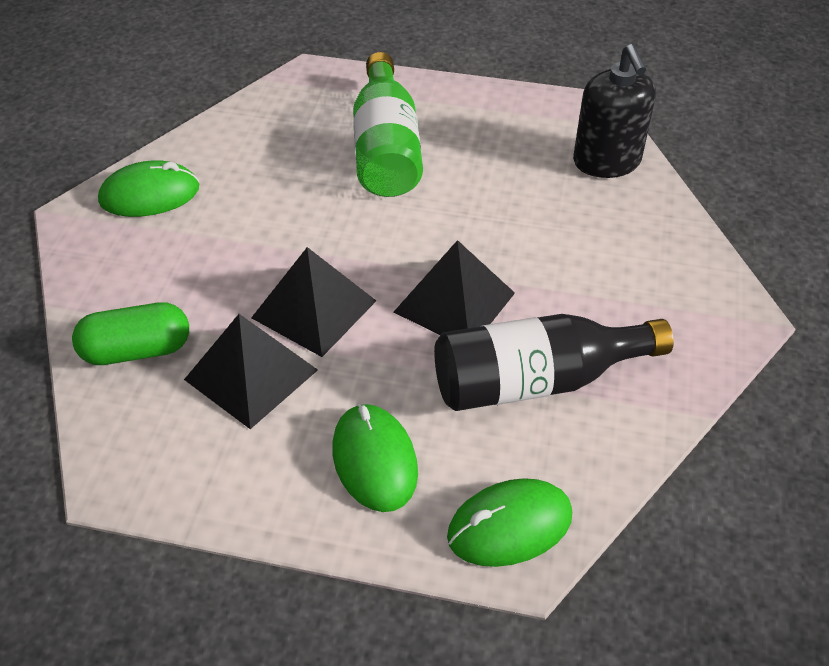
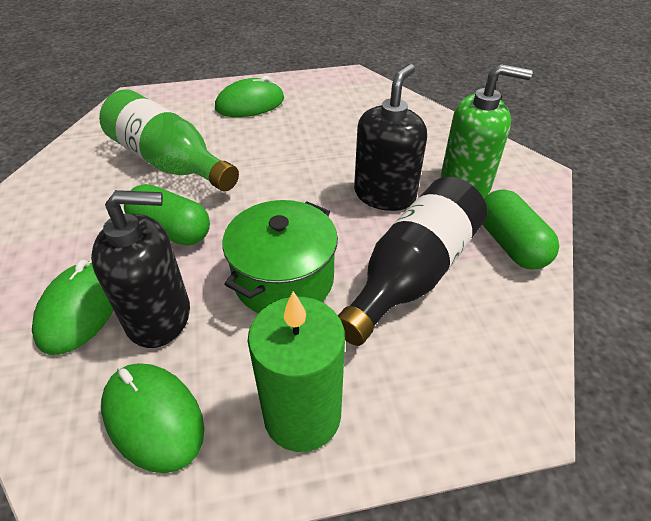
black pyramid: [184,314,318,429] [251,247,376,357] [394,240,515,335] = 3 -> none = 0
black soap dispenser: [573,44,656,178] = 1 -> [91,190,190,348] [354,64,427,211] = 2
green candle: none = 0 -> [248,291,345,452] = 1
green capsule: [72,302,189,365] = 1 -> [124,184,210,245] [483,189,559,269] = 2
green pot: none = 0 -> [222,200,338,313] = 1
green soap dispenser: none = 0 -> [441,64,533,199] = 1

